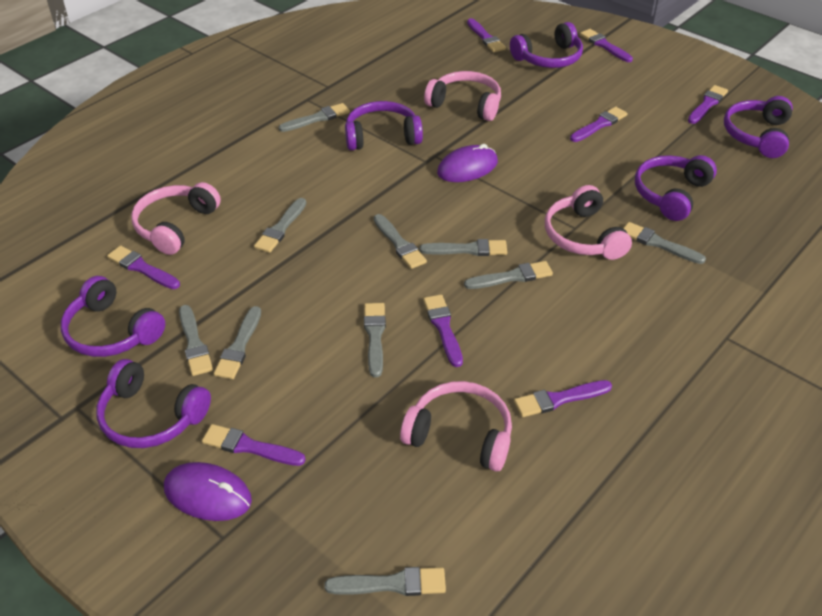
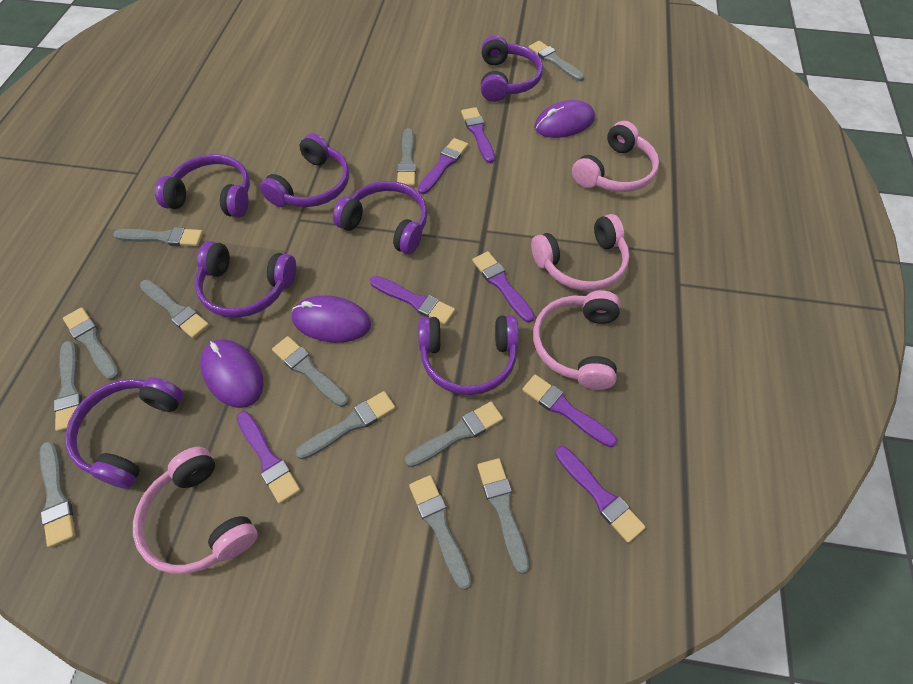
grey brush: [179,305,213,376] [214,306,261,379] [254,198,306,253] [279,103,350,132] [324,567,446,596] [364,303,386,377] [374,214,427,269] [420,239,507,256] [464,261,553,289] [623,222,706,264] = 10 -> [40,441,75,548] [54,341,82,432] [63,307,119,380] [113,227,203,246] [140,279,209,339] [272,336,349,407] [296,391,396,460] [397,128,416,186] [405,402,503,467] [409,475,471,590] [477,458,529,574] [529,41,585,81] = 12
purple brush: [107,246,180,289] [202,424,306,466] [423,295,463,367] [467,18,506,53] [514,380,612,417] [570,107,627,142] [580,29,633,62] [688,85,728,124] = 8 -> [237,411,300,504] [370,276,455,325] [418,138,468,194] [461,107,495,163] [472,251,535,323] [522,374,617,447] [555,446,646,543] = 7
purple headphones: [61,276,165,357] [96,359,211,448] [345,101,423,150] [510,22,583,68] [635,155,717,221] [724,96,793,158] = 6 -> [65,377,184,489] [155,154,250,218] [195,241,296,318] [260,133,349,207] [333,181,428,255] [418,315,519,395] [481,35,543,102] = 7
purple mouse: [164,462,252,521] [437,144,498,182] = 2 -> [200,339,263,408] [292,295,371,343] [534,100,595,138] = 3

